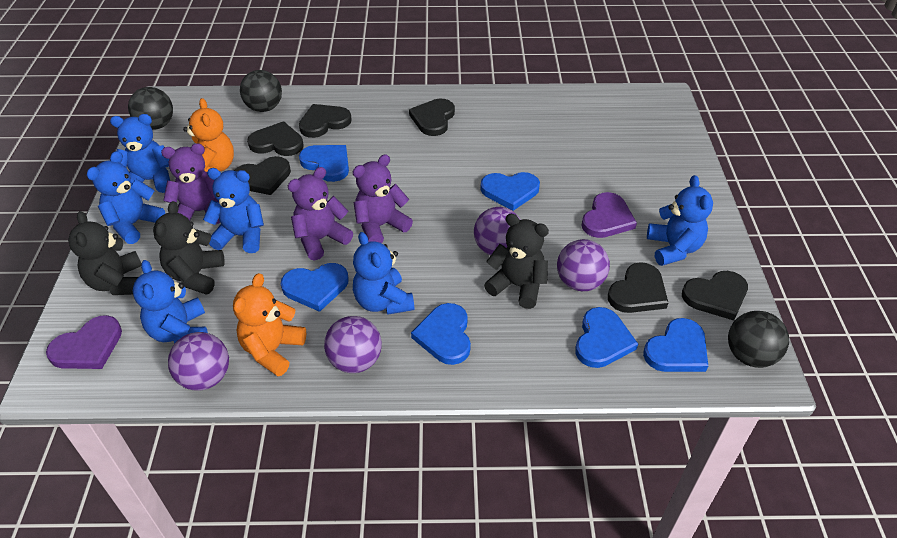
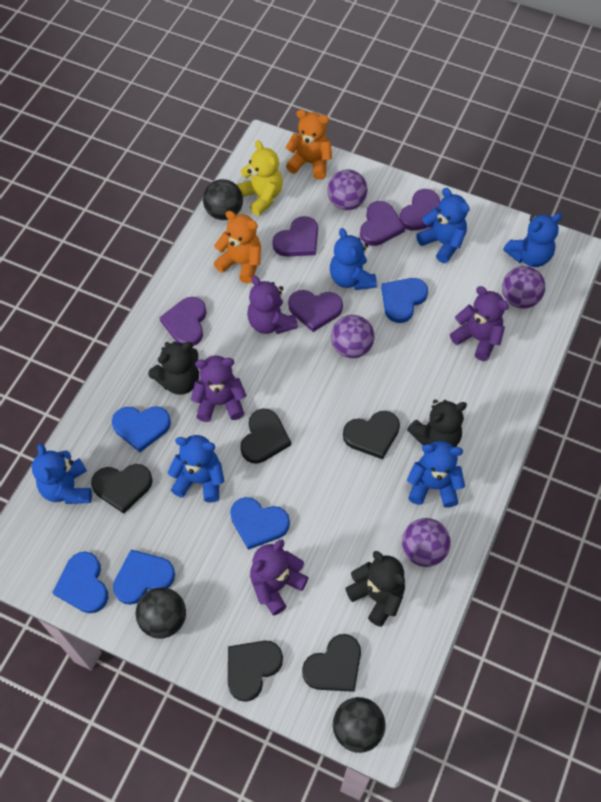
black heart: [234,156,291,195] [247,121,304,156] [299,104,352,138] [409,99,455,136] [608,262,668,313] [682,271,748,320] = 6 -> [91,464,153,514] [228,641,283,702] [240,409,291,464] [302,634,361,692] [343,411,400,459] = 5
blue heart: [281,263,349,312] [299,145,349,182] [411,303,471,365] [480,172,540,211] [575,307,638,368] [643,318,708,372] = 6 -> [52,552,108,613] [112,406,171,452] [113,550,175,605] [230,497,290,550] [381,278,428,323] = 5
purple heart: [46,315,122,369] [581,192,637,238] = 2 -> [159,297,206,346] [272,216,318,257] [288,290,343,332] [360,201,405,246] [399,189,440,231] = 5
purple teddy bear: [161,143,220,224] [288,167,353,261] [353,154,413,243] = 3 -> [191,356,247,422] [247,276,298,334] [250,540,309,615] [450,286,509,361] = 4
yellow teddy bear: none = 0 -> [237,140,283,216] = 1

